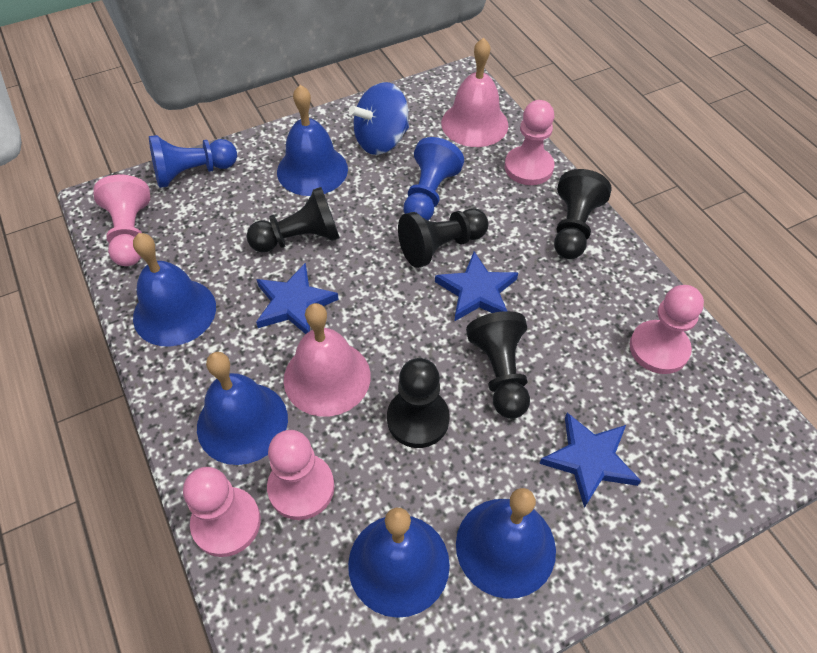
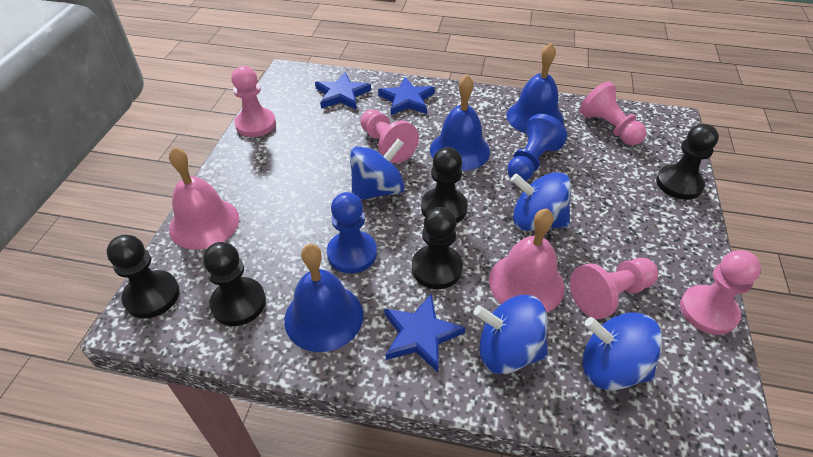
blue bell: [133,233,216,347] [197,352,288,465] [277,85,348,196] [348,508,450,618] [456,488,556,599] = 5 -> [284,244,363,352] [430,75,490,171] [507,43,564,133] = 3
blue spinning top: [349,82,409,155] = 1 -> [350,139,405,200] [474,295,548,374] [511,172,571,231] [582,312,663,390] = 4

